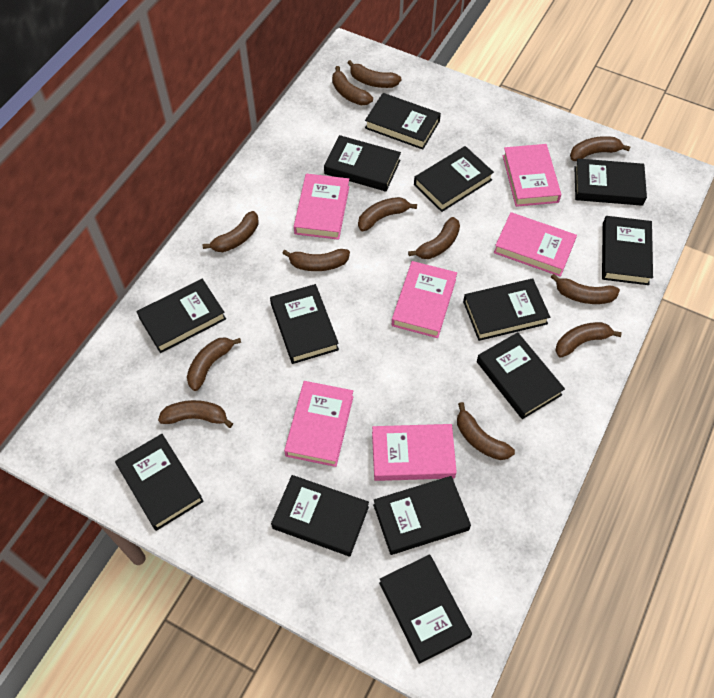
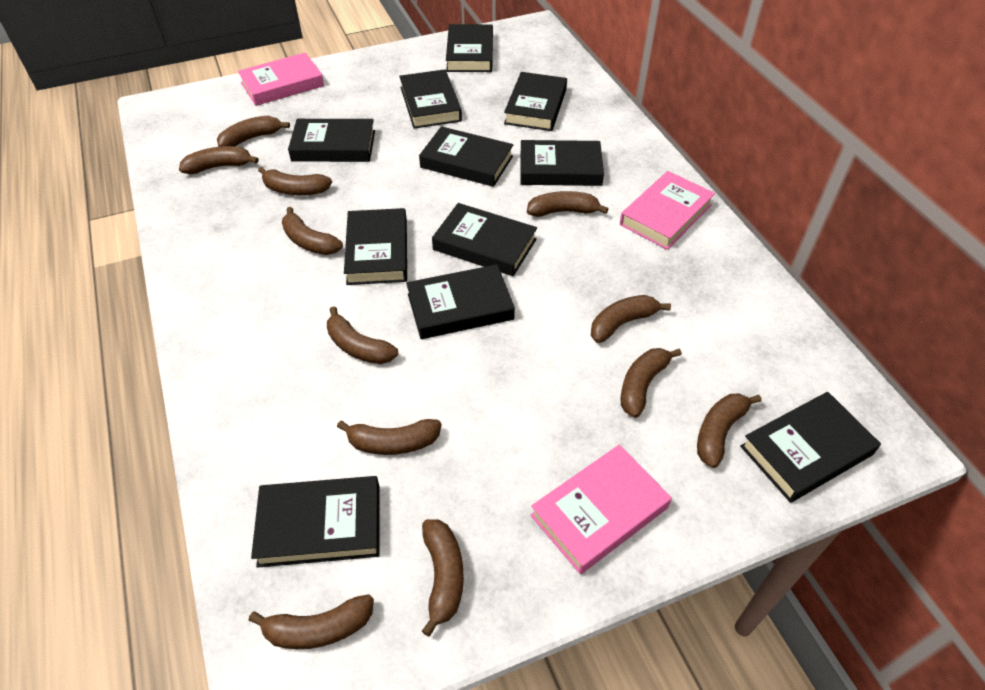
black book: [115,434,204,531] [137,279,226,353] [270,284,339,364] [271,475,369,557] [324,135,401,192] [365,93,441,150] [373,476,471,555] [379,554,472,664] [414,146,494,212] [463,279,550,341] [477,332,565,419] [575,158,647,206] [602,216,653,285] = 13 -> [251,476,380,568] [288,119,375,162] [344,208,407,285] [399,69,462,129] [406,264,515,339] [419,126,513,187] [432,203,537,276] [446,24,493,72] [504,72,567,131] [520,140,604,186] [740,392,881,503] = 11
pink book: [284,381,353,467] [294,174,349,240] [372,424,457,481] [392,261,457,338] [494,212,577,277] [503,144,561,207] = 6 -> [238,53,324,106] [530,445,672,574] [620,171,715,250] = 3

